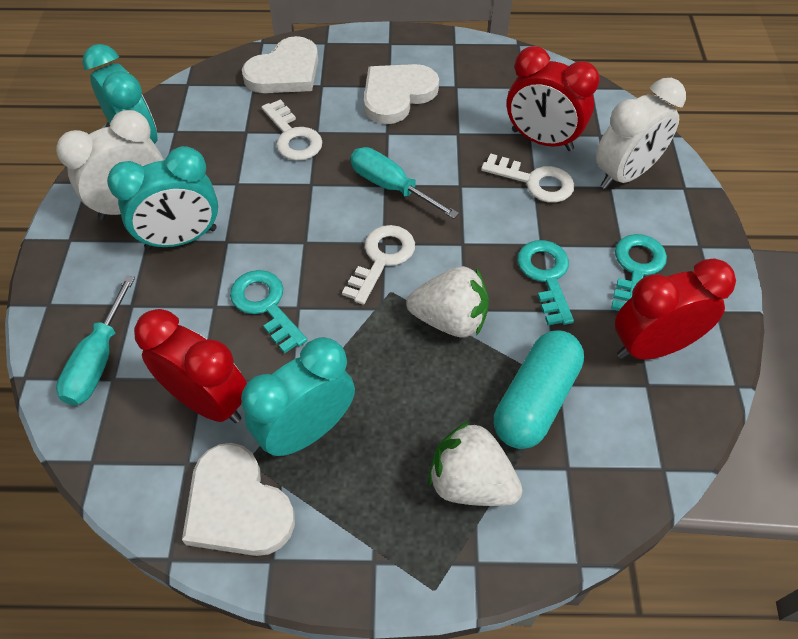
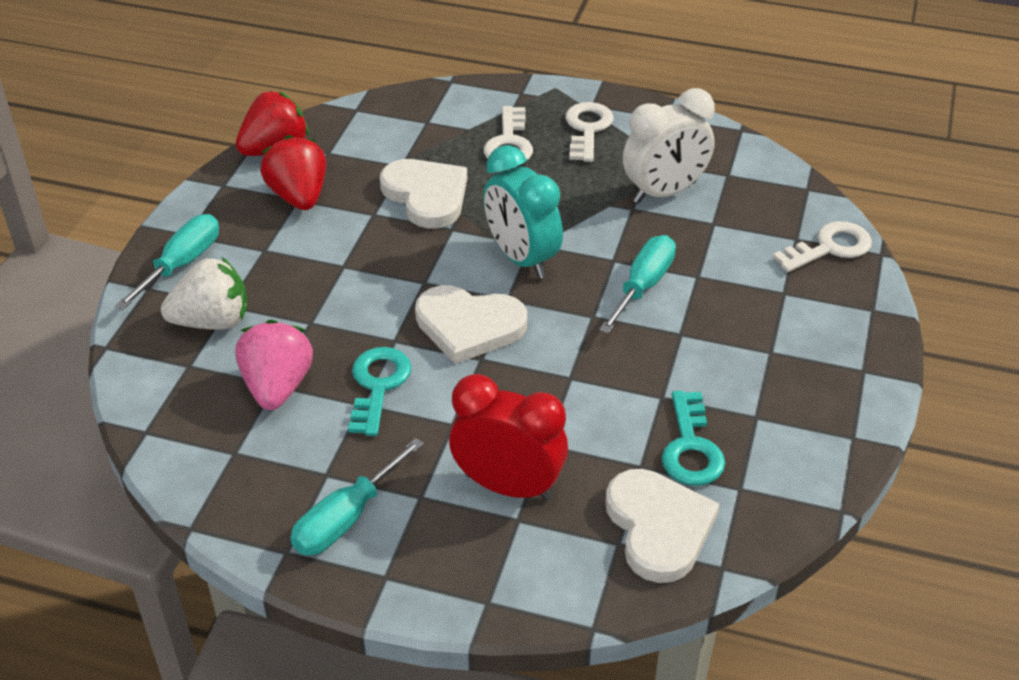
pink strawberry: none = 0 -> [235,320,313,410] = 1
red clock: [134,309,247,423] [507,46,600,151] [615,259,736,359] = 3 -> [449,374,568,501] = 1
red strawberry: none = 0 -> [236,91,309,156] [260,135,326,210] = 2
turquoise capsule: [494,330,584,449] = 1 -> none = 0
turquoise clock: [83,44,158,144] [107,146,218,250] [241,337,355,457] = 3 -> [483,145,563,279] = 1
turquoise key: [230,270,307,353] [517,240,574,325] [611,234,667,311] = 3 -> [348,347,412,436] [661,391,725,486] = 2
turquoise screwdriver: [56,275,135,405] [350,147,459,219] = 2 -> [115,214,219,310] [291,438,424,555] [599,235,676,334] = 3
white clock: [56,110,164,220] [596,78,686,189] = 2 -> [623,88,715,203] = 1
white strawberry: [406,266,489,338] [428,421,523,506] = 2 -> [161,257,247,330] = 1

